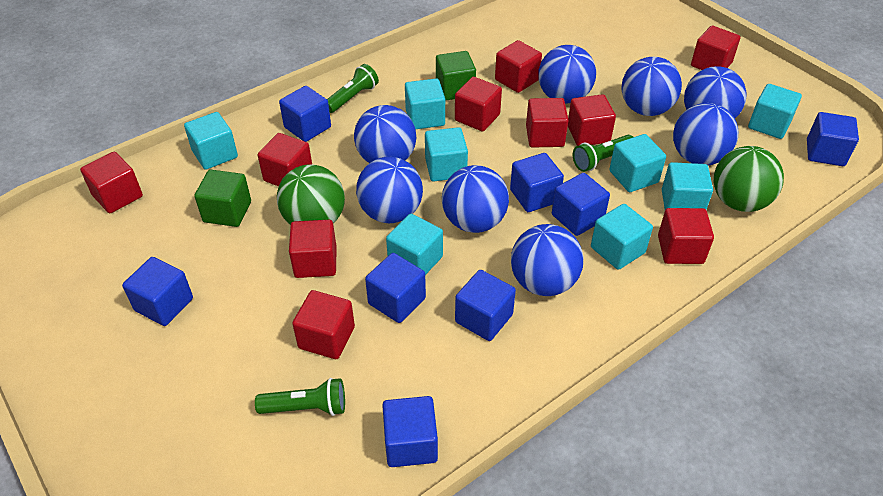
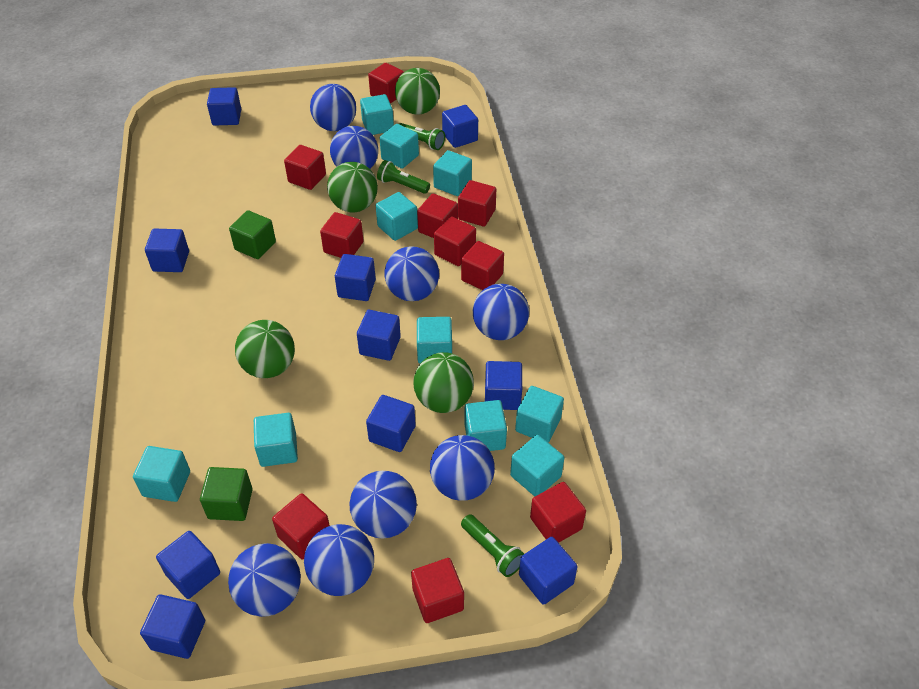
blue cube: [122,257,193,326] [279,86,331,142] [365,253,426,323] [382,396,438,467] [455,270,516,341] [510,153,564,212] [552,173,610,236] [807,112,859,166] = 8 -> [140,594,205,659] [145,229,189,272] [156,531,220,599] [207,87,241,126] [335,254,376,301] [357,310,401,361] [366,395,416,452] [442,105,478,148] [485,361,522,410] [519,537,578,605] = 10
green ball: [277,164,345,225] [714,146,784,212] = 2 -> [235,320,295,378] [327,162,378,212] [395,68,440,114] [413,352,474,413] = 4
turquoise cube: [184,112,238,170] [386,214,443,275] [405,79,445,129] [425,127,468,181] [591,204,653,270] [609,134,666,192] [662,162,713,210] [748,84,802,139] = 8 -> [133,446,190,502] [254,413,298,467] [360,94,394,135] [376,192,418,241] [380,124,419,169] [417,317,452,363] [433,150,472,196] [464,400,507,451] [510,435,564,497] [515,386,564,443] = 10

